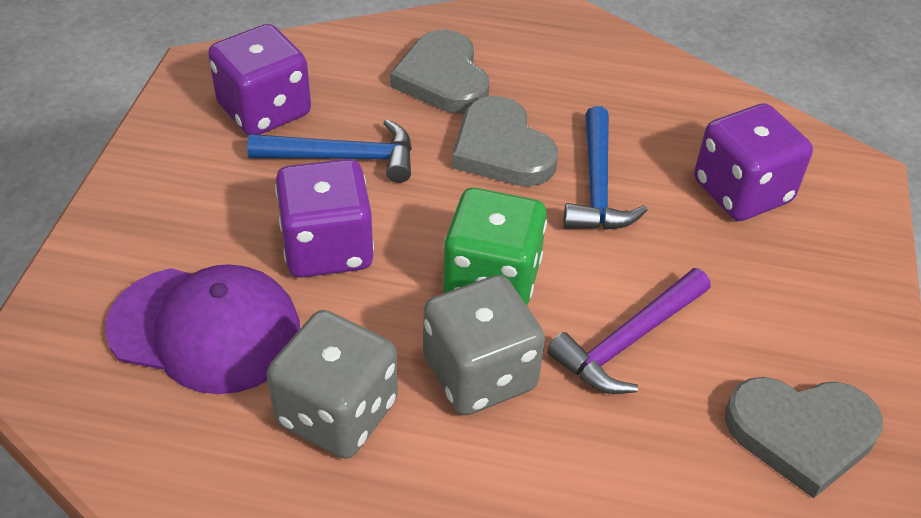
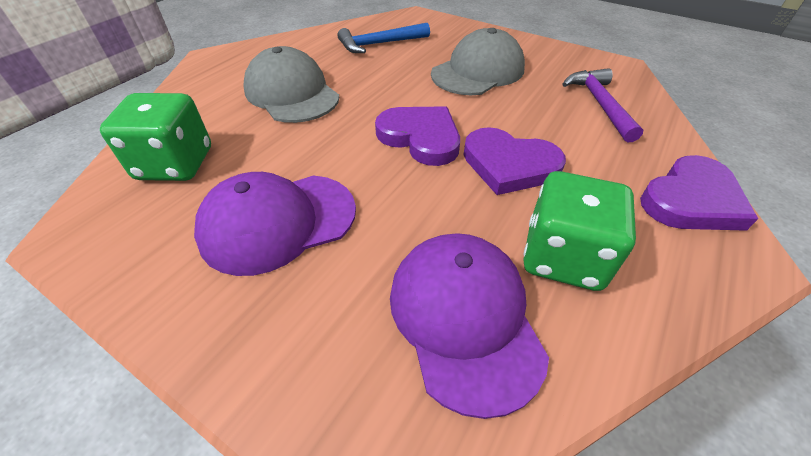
blue hammer: [247,119,412,183] [563,106,647,230] = 2 -> [337,23,430,53] = 1
green dice: [443,188,547,305] = 1 -> [100,93,211,181] [523,171,636,291] = 2
grey cap: none = 0 -> [244,46,339,123] [431,28,525,95] = 2
grey dice: [267,310,398,459] [423,275,545,415] = 2 -> none = 0
grey heart: [390,30,489,114] [452,96,558,186] [725,377,883,498] = 3 -> none = 0
purple cap: [105,264,300,394] = 1 -> [194,172,356,276] [390,233,549,419] = 2
purple dice: [208,24,311,135] [275,159,374,278] [694,103,813,221] = 3 -> none = 0
purple heart: none = 0 -> [375,106,460,166] [464,127,566,195] [640,155,758,231] = 3

